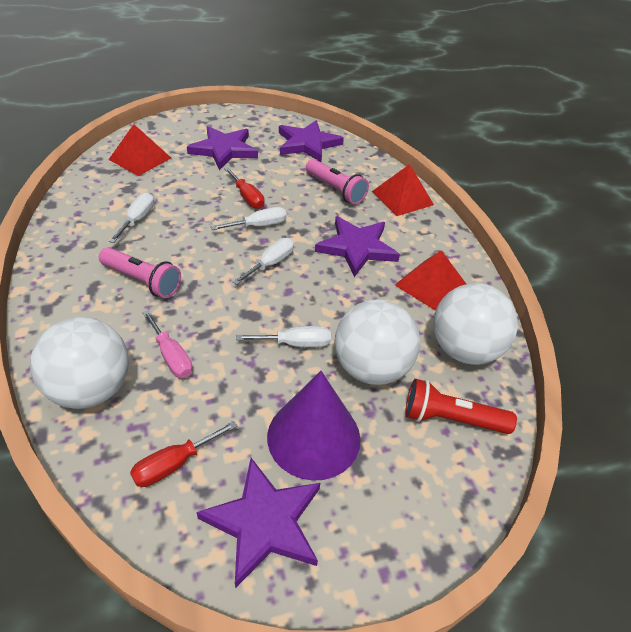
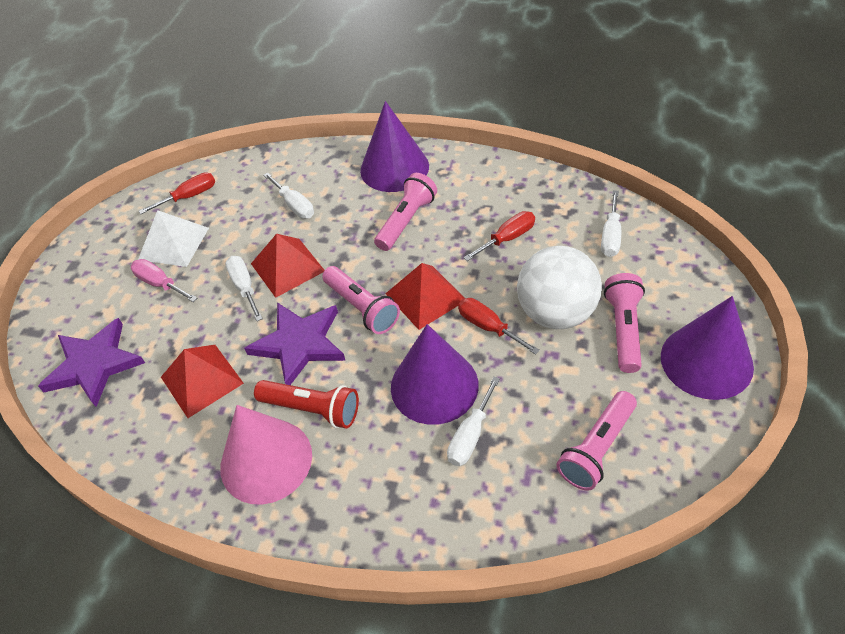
pink cone: none = 0 -> [220,405,312,505] = 1
pink flashlight: [99,247,181,298] [306,159,369,205] = 2 -> [322,266,400,334] [374,173,437,251] [557,391,637,490] [604,273,645,373] = 4
purple cone: [267,371,361,481] = 1 -> [360,101,429,192] [391,324,479,425] [661,296,754,400] = 3
purple star: [187,126,258,170] [196,458,320,588] [279,120,344,162] [315,216,400,277] = 4 -> [38,318,145,407] [244,302,346,385] = 2
red screwdriver: [130,421,237,487] [224,167,265,209] = 2 -> [139,172,215,214] [458,298,540,355] [463,211,535,261] = 3
white ball: [30,317,129,409] [335,300,420,385] [433,283,518,365] = 3 -> [517,246,602,329] = 1
white pyramid: none = 0 -> [138,210,209,267] = 1

